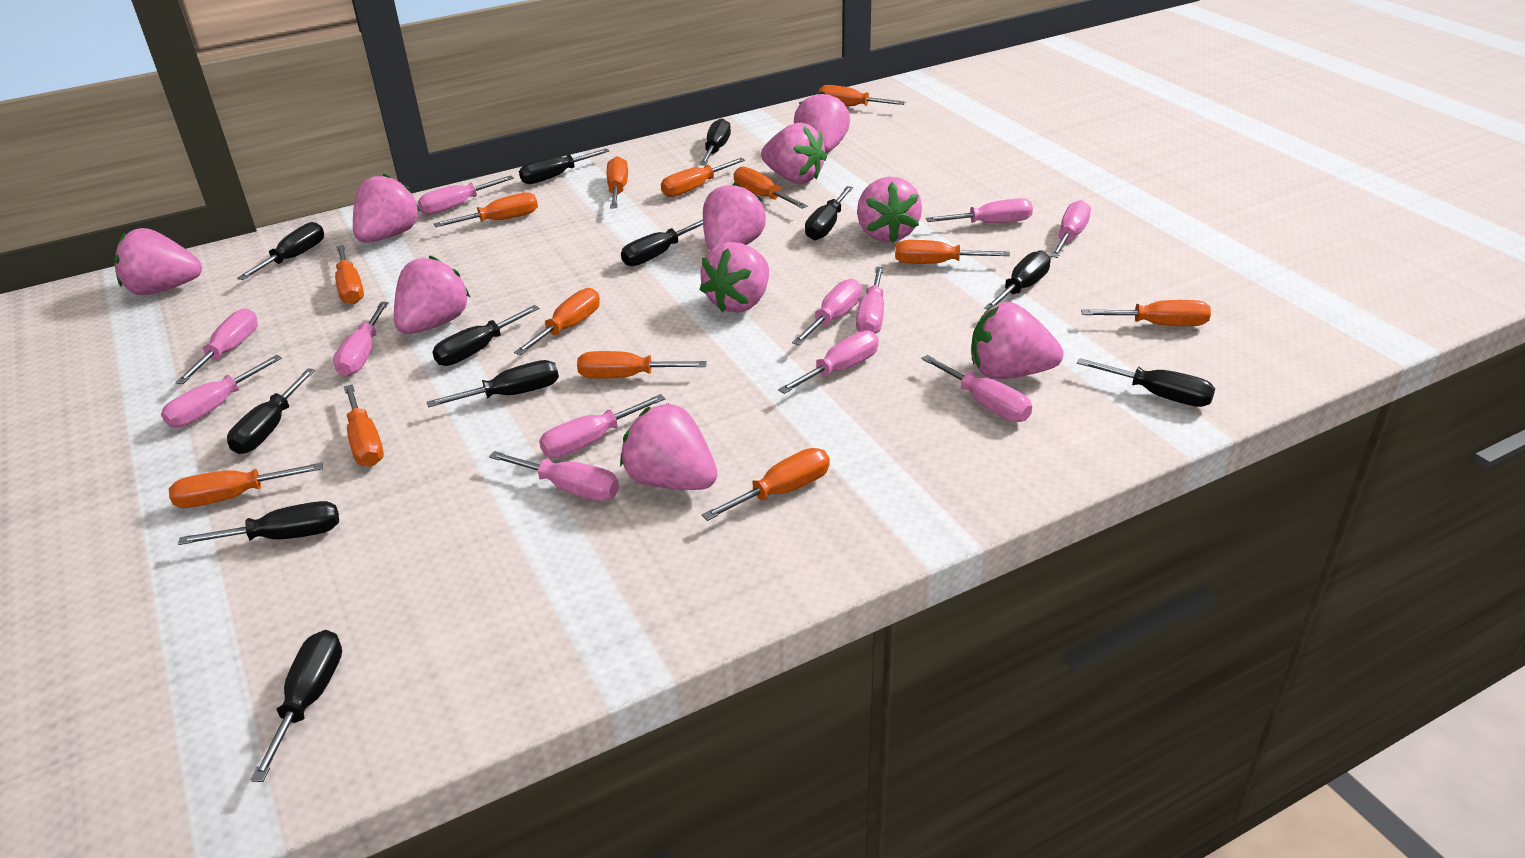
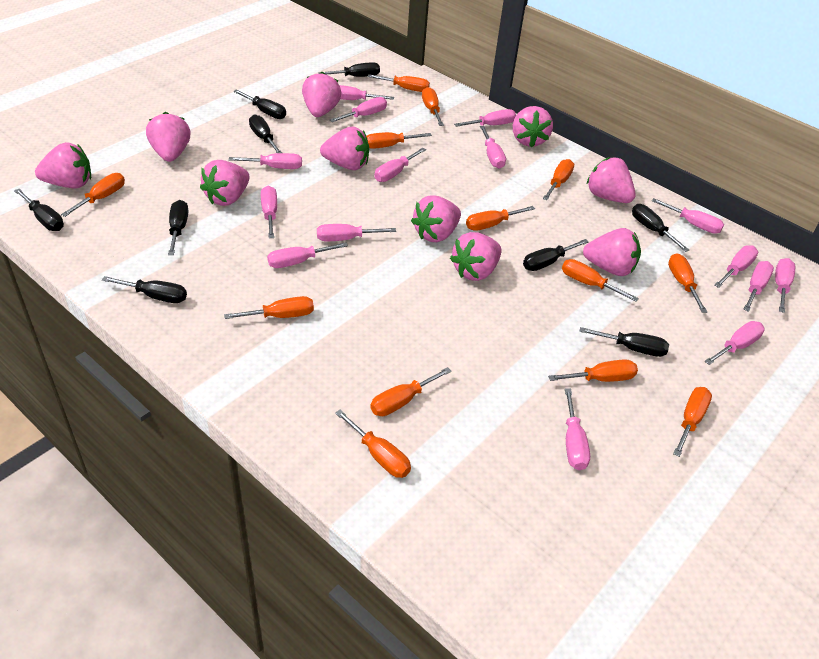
black screwdriver: [178,501,339,545] [227,368,315,454] [237,222,324,280] [250,630,342,782] [427,360,559,407] [432,305,539,366] [519,148,609,184] [621,220,703,266] [699,118,731,165] [805,186,853,240] [985,250,1051,309] [1077,358,1215,407] = 12 -> [14,189,64,231] [102,276,187,303] [168,200,188,255] [233,89,286,119] [249,114,282,153] [318,62,380,77] [523,239,589,271] [579,327,669,357] [632,204,689,252] = 9
pink screwdriver: [161,355,282,428] [175,308,258,384] [333,302,388,376] [418,175,514,215] [489,451,619,501] [539,394,665,458] [778,331,879,394] [792,279,862,345] [856,266,884,334] [921,355,1032,422] [926,198,1033,223] [1050,200,1091,258] = 12 -> [229,153,302,169] [261,186,277,238] [267,242,348,268] [317,224,396,241] [330,97,387,122] [340,85,394,100] [374,148,426,182] [454,109,516,127] [480,126,506,168] [565,388,590,470] [652,198,724,234] [705,321,765,365] [714,245,758,288] [743,261,774,312] [775,258,795,313] = 15

